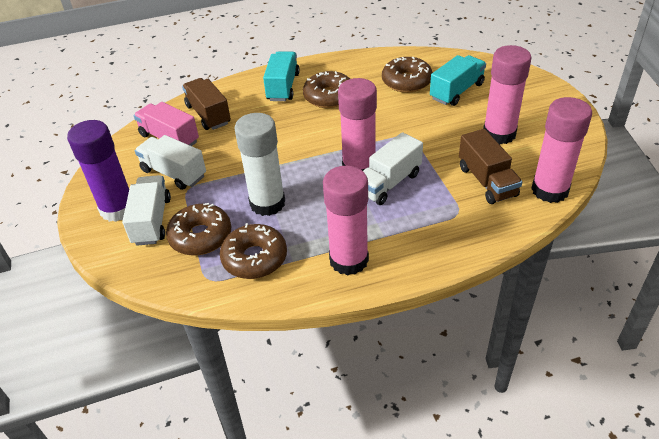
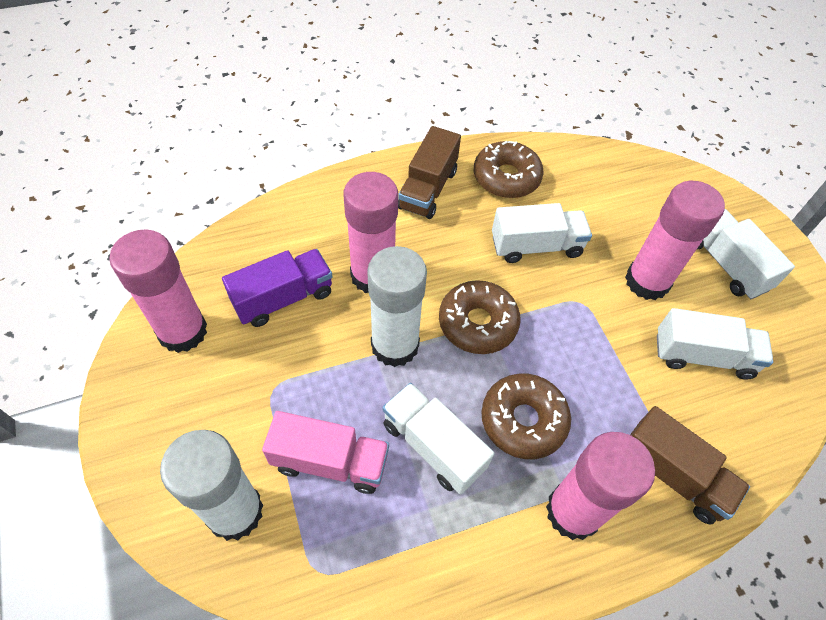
brown donut: [166,203,231,256] [220,223,287,279] [303,71,350,108] [382,57,433,93] = 4 -> [439,280,521,354] [474,141,544,198] [481,373,571,459] = 3
purple glue stick: [67,120,129,222] = 1 -> none = 0
purple truck: none = 0 -> [222,249,333,327] = 1
turquoise truck: [263,51,300,101] [430,55,486,106] = 2 -> none = 0
white glue stick: [235,113,285,216] = 1 -> [160,430,264,541] [367,246,427,367] = 2
white truck: [122,175,171,246] [135,135,206,190] [363,132,423,205] = 3 -> [383,383,494,495] [492,203,592,263] [657,308,773,380] [697,209,795,299] = 4

